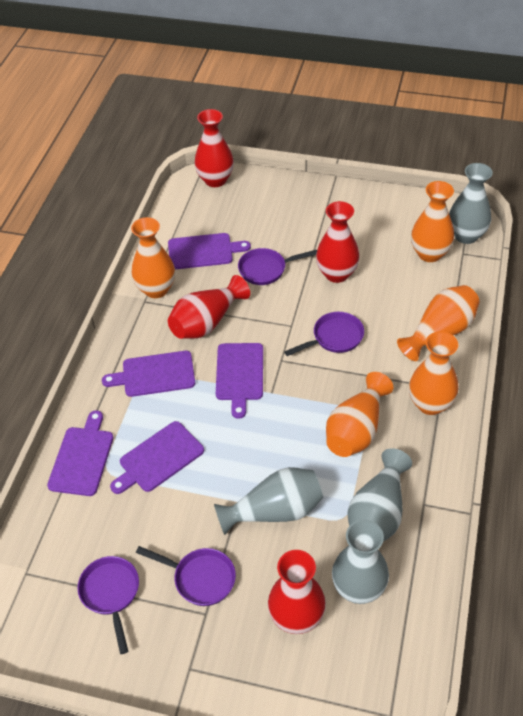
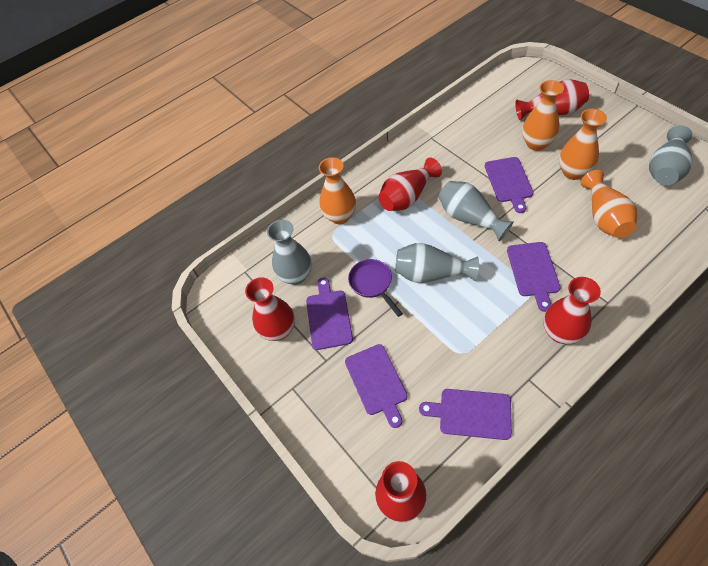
orange vase: [131,217,175,298] [326,372,393,457] [397,285,480,361] [409,331,459,415] [411,181,454,262] = 5 -> [319,157,356,224] [522,80,564,151] [559,109,607,180] [581,170,637,238] = 4
purple pan: [78,556,139,654] [136,546,236,606] [238,248,317,285] [284,312,364,356] = 4 -> [348,259,403,317] = 1
red vase: [168,275,250,339] [194,109,234,187] [268,550,326,634] [316,201,360,283] = 4 -> [245,277,295,341] [375,461,427,523] [378,158,442,211] [515,79,589,120] [543,277,601,344] = 5

